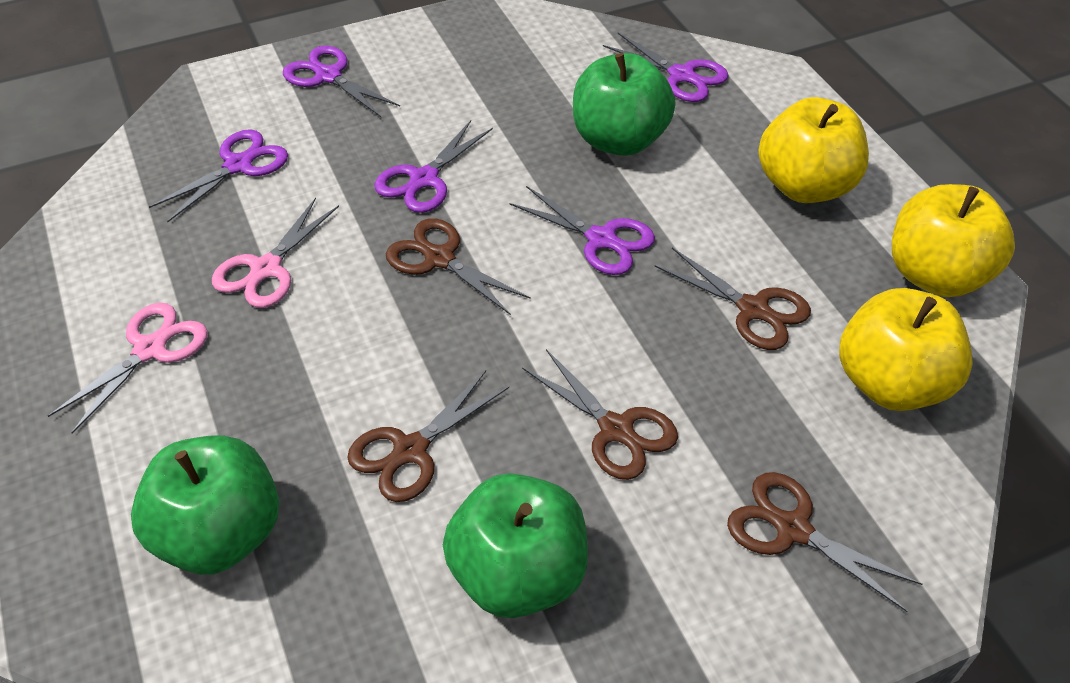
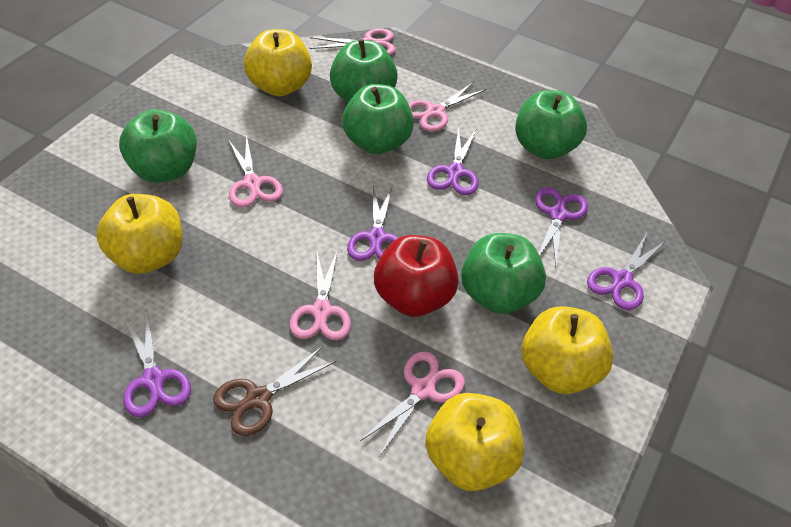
brown scissors: [347,370,509,502] [386,218,531,315] [522,349,678,480] [655,247,811,350] [727,472,922,612] = 5 -> [213,346,336,436] = 1
green apple: [131,435,279,575] [443,473,588,618] [573,53,675,156] = 3 -> [119,109,197,183] [330,39,398,102] [342,84,414,154] [461,233,546,314] [515,90,587,159] = 5
pink scissors: [48,303,208,434] [212,198,339,308] = 2 -> [228,134,283,208] [290,250,351,340] [310,28,396,55] [360,351,465,456] [408,82,486,132] = 5
red apple: none = 0 -> [374,235,459,317] = 1
yellow apple: [758,97,869,203] [839,288,973,411] [892,184,1015,297] = 3 -> [96,194,183,274] [244,29,312,96] [425,393,524,491] [522,306,613,394] = 4

